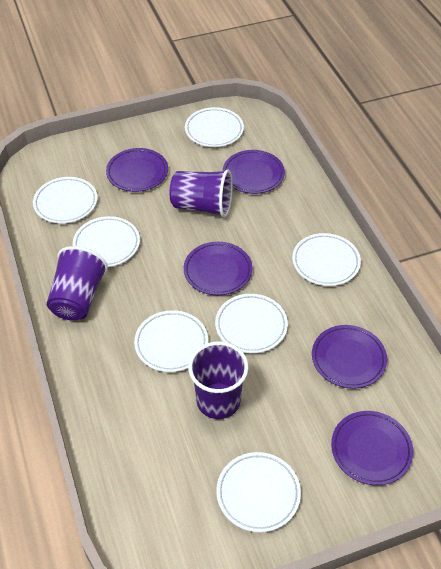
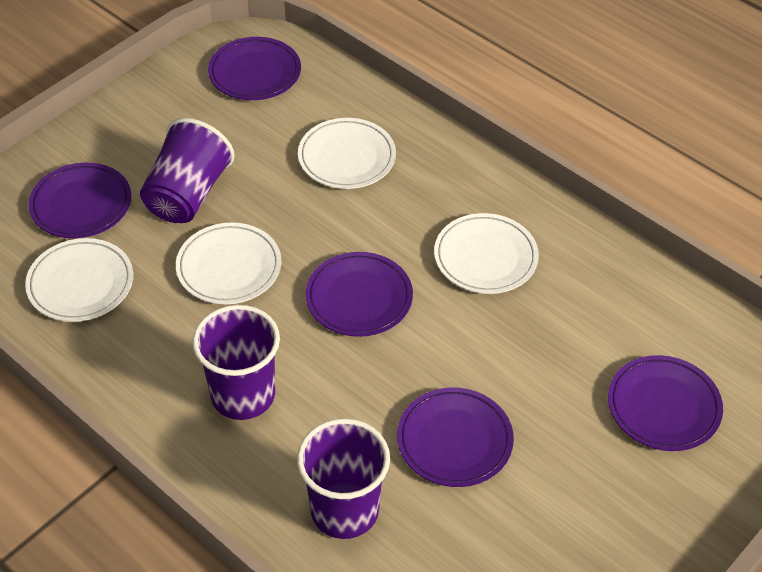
white plate: [33,177,98,224] [73,216,140,267] [134,310,208,372] [185,107,244,147] [215,294,288,353] [216,452,301,533] [292,233,361,286] = 7 -> [25,238,133,322] [176,223,281,304] [298,118,396,189] [434,213,539,294] = 4

